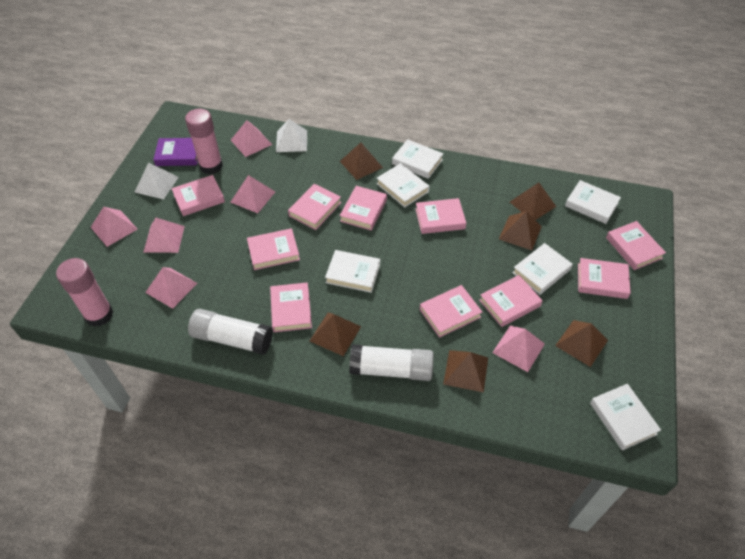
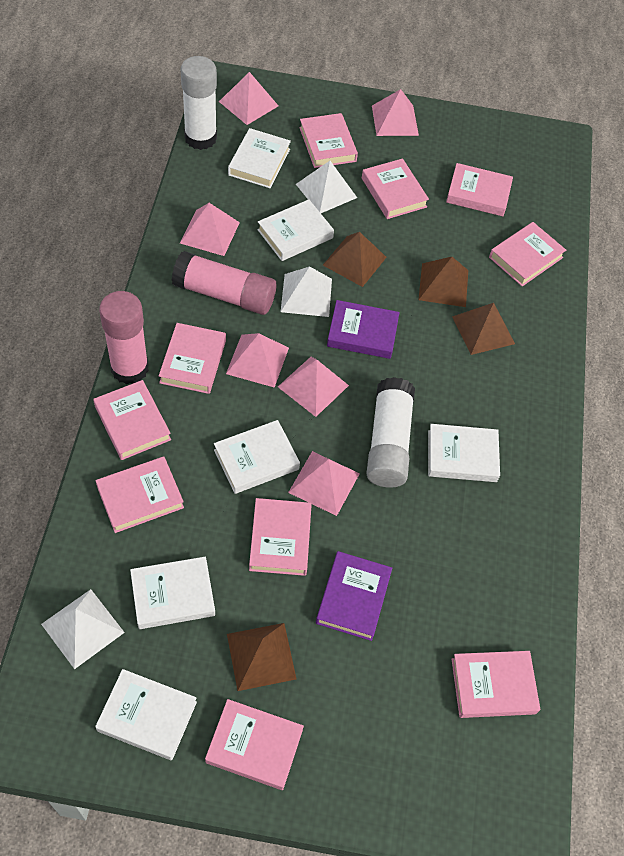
brown pyramid: [310,312,361,356] [340,142,383,180] [443,350,488,392] [499,211,542,250] [510,183,556,220] [555,320,608,367] = 6 -> [227,623,296,691] [323,232,387,287] [419,257,468,307] [452,303,515,355] = 4
purple book: [153,138,198,166] = 1 -> [316,551,392,641] [327,300,400,359] = 2
white pyramid: [135,163,179,199] [276,119,307,152] = 2 -> [41,589,125,669] [281,266,332,317] [296,161,357,213] = 3

